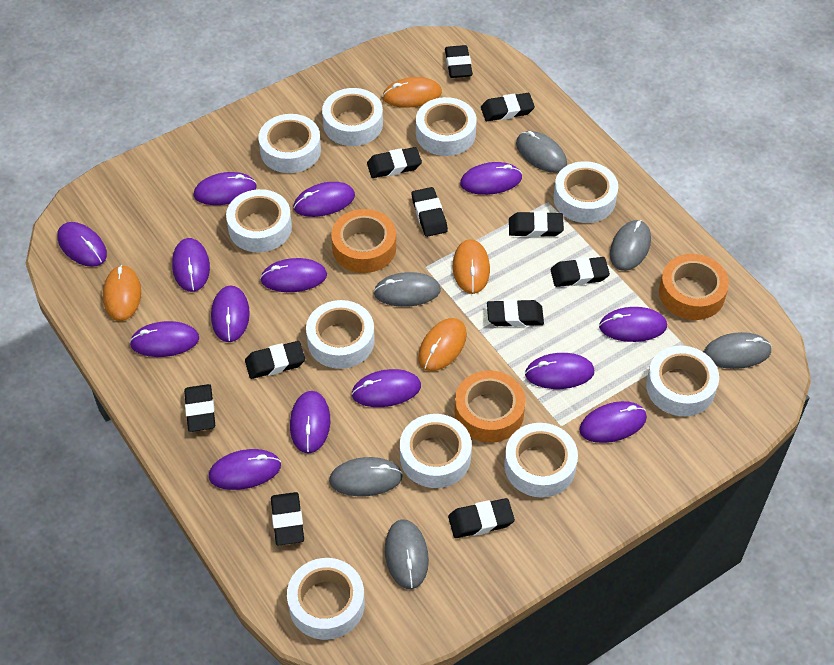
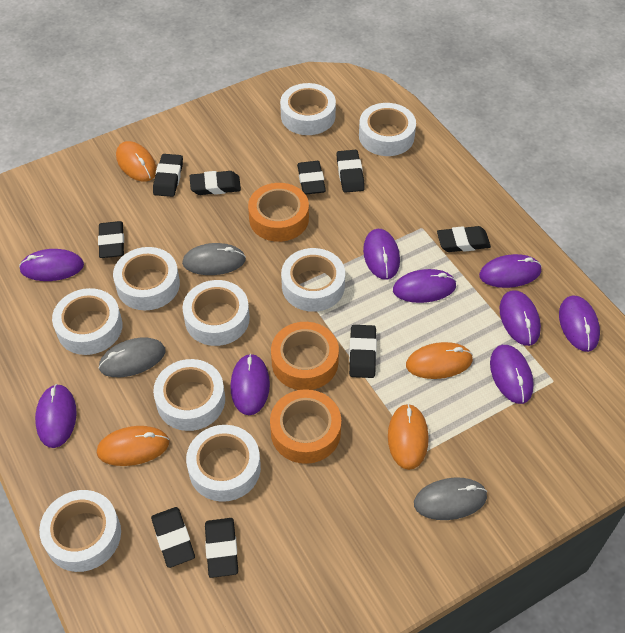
black eraser: [184,384,215,432] [245,341,305,379] [271,492,304,545] [367,147,422,178] [411,187,448,237] [445,45,473,78] [448,498,515,538] [481,93,535,121] [487,299,544,327] [509,211,564,237] [551,257,610,287] = 11 -> [98,221,124,258] [151,507,195,568] [153,154,183,197] [190,171,241,195] [205,518,238,578] [297,161,326,195] [336,150,365,193] [349,325,377,378] [437,226,491,252] = 9
grey mouse: [329,457,403,497] [374,272,441,307] [385,519,429,589] [516,131,567,173] [610,220,651,271] [704,332,772,369] = 6 -> [99,337,166,377] [182,243,246,275] [414,478,487,520] = 3
purple mouse: [57,222,107,267] [129,321,199,357] [172,238,210,292] [194,172,256,205] [209,449,281,490] [211,286,250,342] [260,258,327,292] [290,391,330,454] [294,182,355,217] [351,369,421,407] [460,162,522,195] [525,353,594,389] [579,401,647,443] [599,307,667,342] = 14 -> [19,249,84,281] [35,384,77,448] [230,353,270,415] [363,229,400,280] [393,269,457,303] [479,254,541,288] [490,345,534,404] [499,290,541,346] [559,296,600,352] = 9
white tape: [226,189,292,252] [259,114,321,173] [287,558,365,640] [306,300,375,369] [322,88,383,146] [400,414,472,488] [416,97,477,156] [504,423,578,497] [553,161,618,223] [646,346,719,416] = 10 -> [39,490,121,572] [52,288,123,355] [113,247,180,310] [153,359,225,431] [183,280,250,346] [186,425,261,502] [280,83,336,135] [281,248,345,312] [359,103,416,156] = 9

